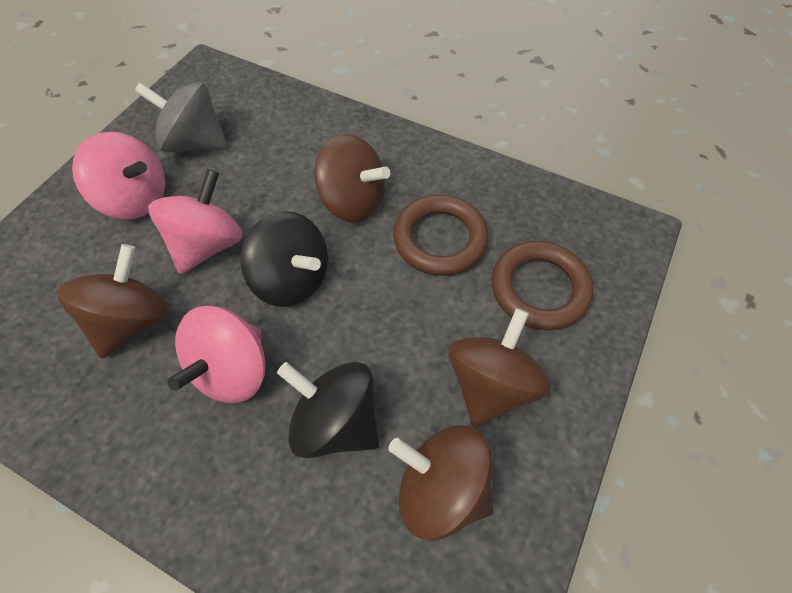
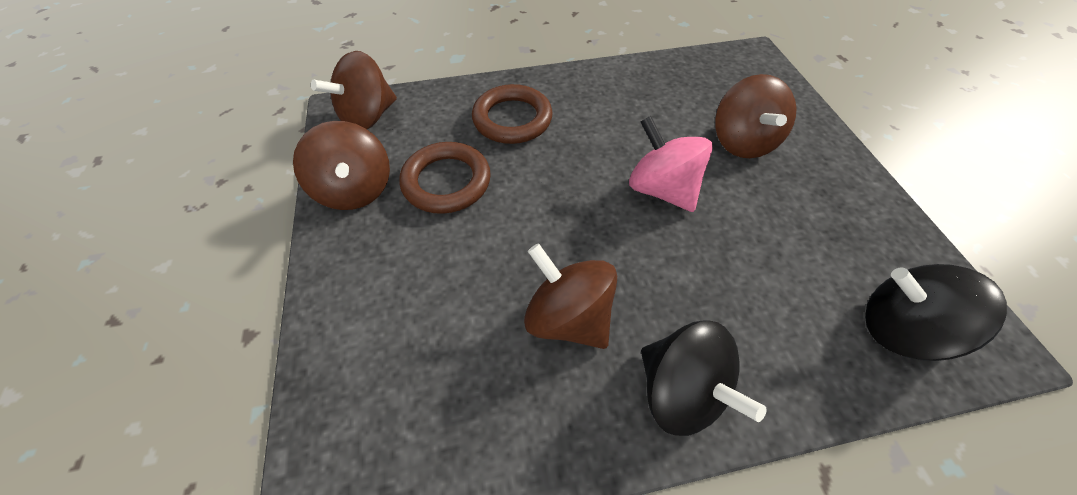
grey spinning top: [135,82,228,153] = 1 -> none = 0
pink spinning top: [72,132,165,219] [148,169,243,274] [167,306,266,403] = 3 -> [629,116,713,212] = 1

